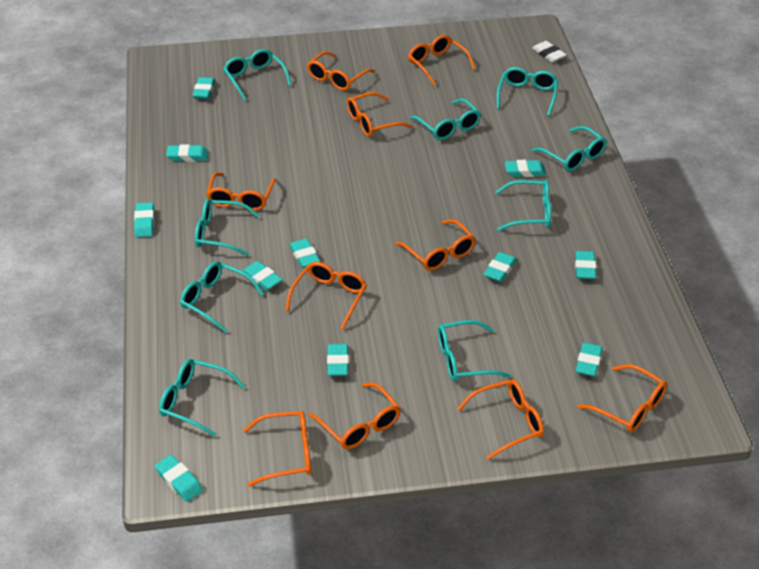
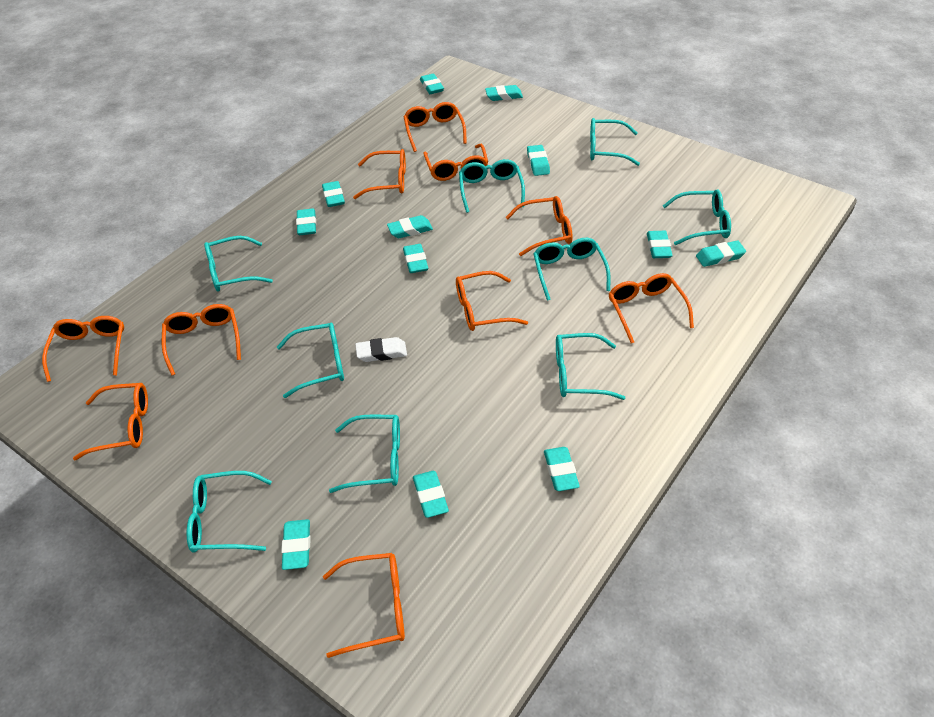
turquoise eraser: [134,202,154,237] [155,455,203,502] [166,144,209,162] [193,77,215,99] [242,261,283,290] [289,238,320,268] [327,344,349,376] [483,252,517,282] [505,160,546,177] [575,251,596,279] [576,342,603,377] = 11 -> [281,519,311,570] [296,208,316,235] [322,181,345,207] [387,215,433,238] [403,244,428,273] [413,471,449,518] [420,74,444,94] [485,85,523,101] [527,145,550,176] [544,447,580,491] [647,231,673,258] [696,240,746,267] = 12

